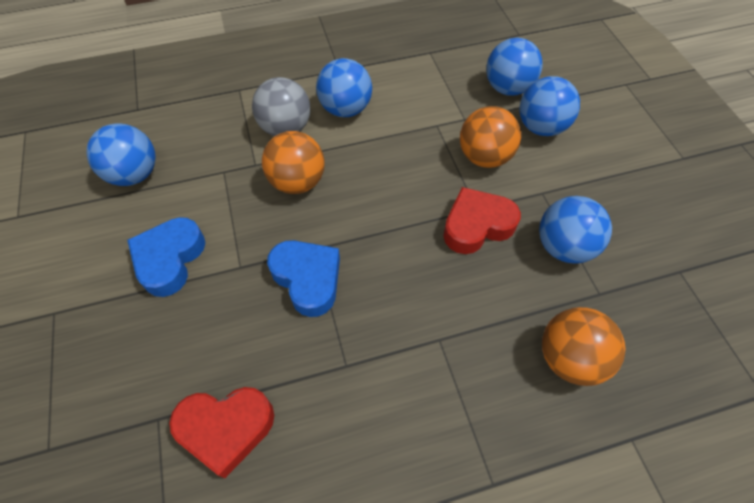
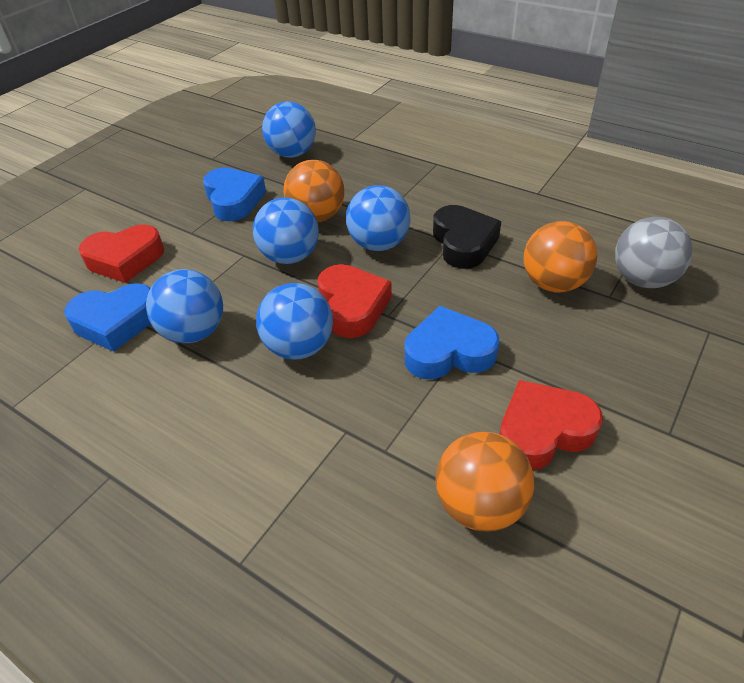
black heart: none = 0 -> [433,205,501,269] = 1
blue heart: [127,217,205,297] [267,240,340,317] = 2 -> [64,283,151,352] [203,167,266,221] [405,306,500,379] = 3
red heart: [169,387,274,478] [443,187,521,254] = 2 -> [79,224,164,283] [318,264,392,338] [499,380,603,470] = 3

